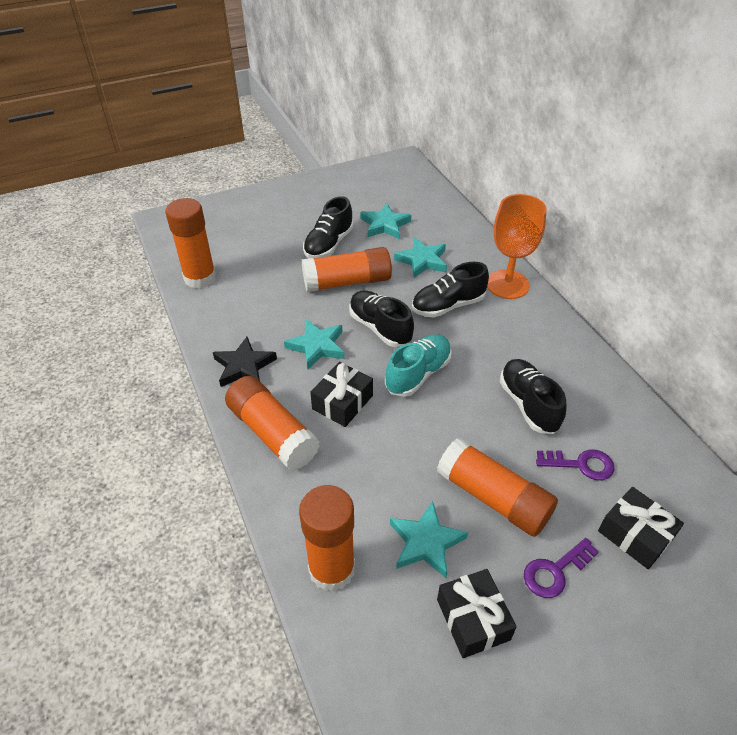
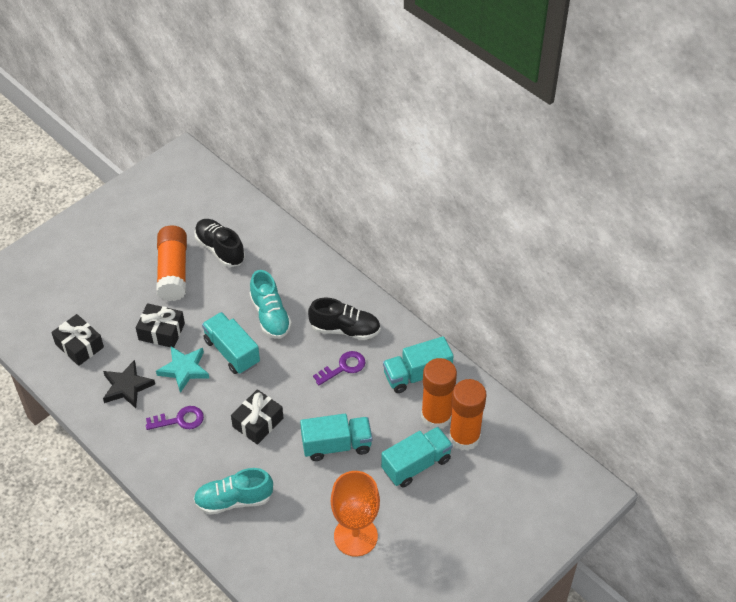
black shoe: [303,196,354,259] [349,291,414,347] [412,262,489,318] [500,359,566,434] = 4 -> [194,219,245,267] [308,298,381,340] = 2
orange glue stick: [165,198,216,288] [225,376,320,471] [299,485,355,592] [302,247,392,292] [437,438,558,537] = 5 -> [156,225,187,301] [421,358,457,429] [449,379,486,451] = 3
turquoise shoe: [385,334,452,397] = 1 -> [193,468,273,515] [249,270,292,339] = 2
turquoise star: [284,319,344,369] [361,203,411,239] [390,501,468,578] [394,237,447,278] = 4 -> [156,346,209,393] = 1
turquoise truck: none = 0 -> [202,312,260,374] [300,414,372,461] [381,427,453,488] [383,336,454,393] = 4

